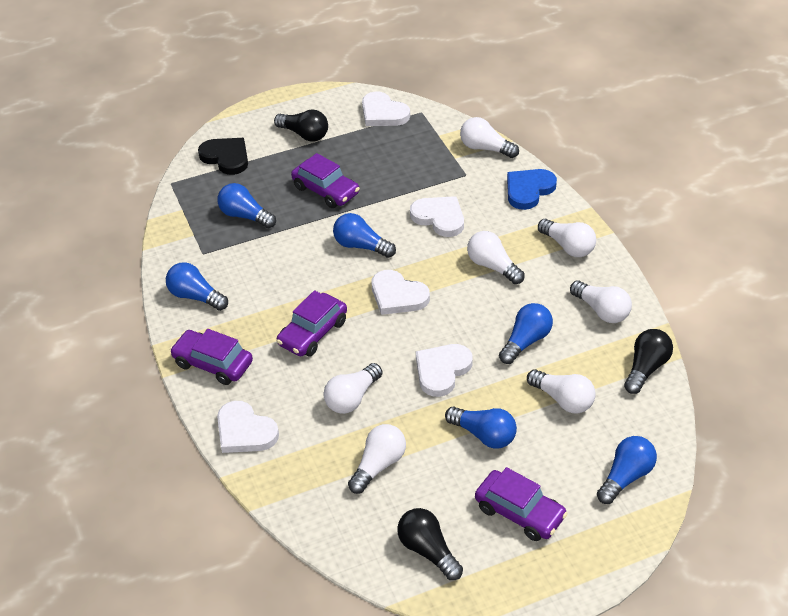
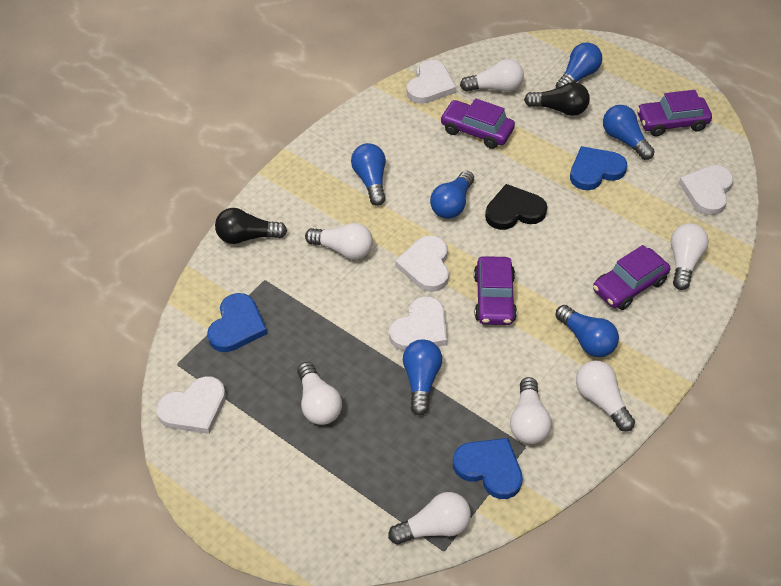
black light bulb: [274,110,328,142] [397,508,463,580] [624,329,673,394] = 3 -> [215,208,287,244] [524,82,590,116] = 2
blue heart: [507,169,557,210] = 1 -> [207,293,267,352] [453,438,523,499] [570,146,627,190] = 3

